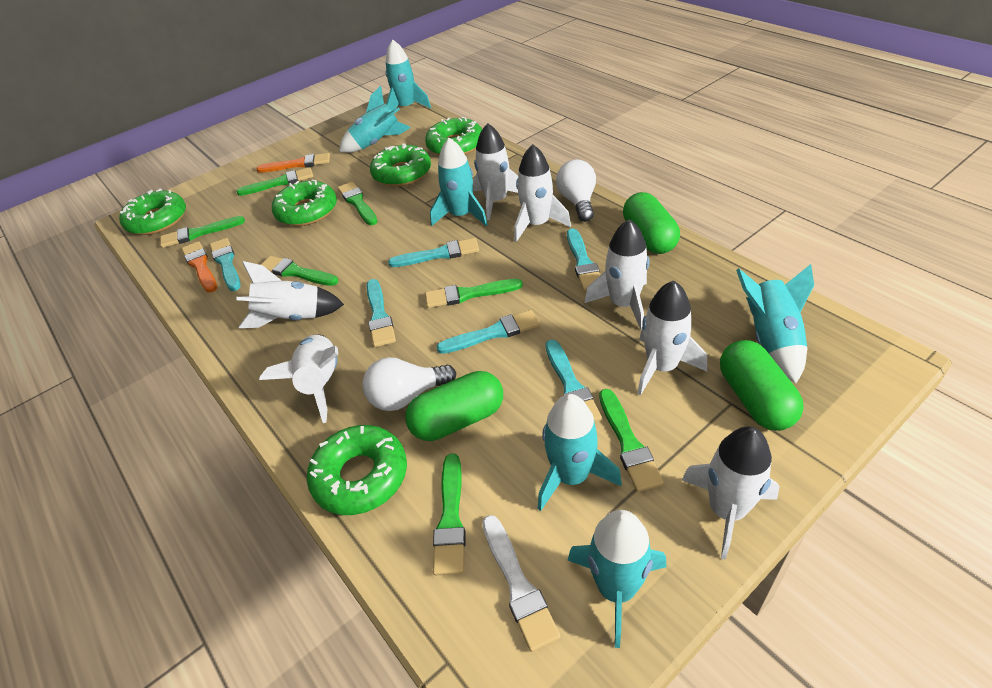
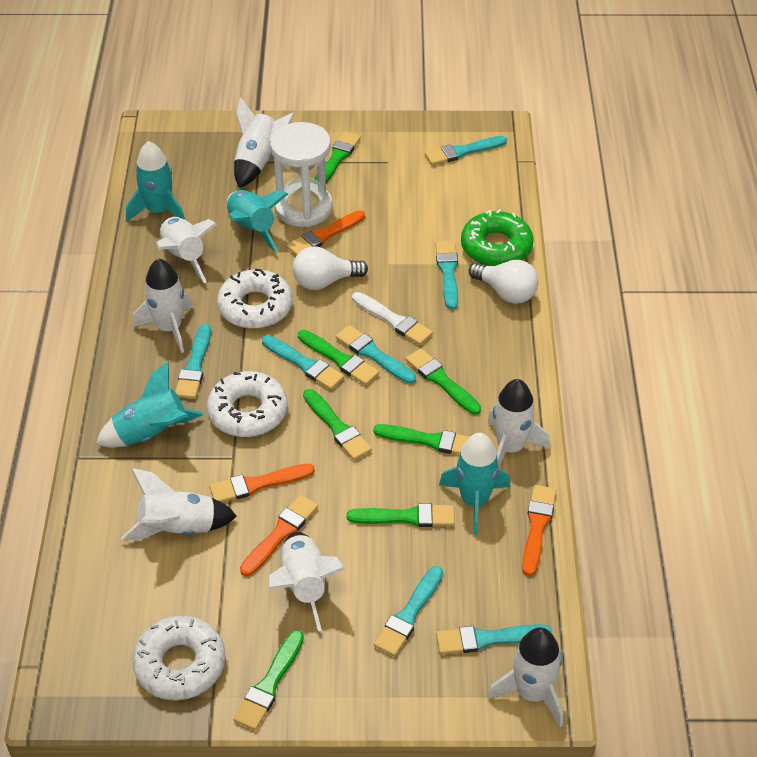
green capsule: [405,371,503,441] [623,192,680,254] [720,340,804,431] = 3 -> none = 0
green donut: [119,188,186,235] [272,180,337,226] [307,425,407,515] [370,143,431,187] [425,117,482,156] = 5 -> [461,209,534,266] = 1
orange brush: [182,241,217,293] [256,153,330,173] = 2 -> [210,464,315,502] [240,495,318,576] [287,210,365,256] [522,485,557,576] = 4
turquoise brush: [210,238,241,291] [367,279,396,347] [388,238,479,267] [436,310,540,354] [545,340,602,422] [567,229,600,290] = 6 -> [175,324,211,399] [262,335,344,390] [336,325,416,384] [374,566,443,656] [425,136,507,165] [435,241,458,310] [436,624,552,654] = 7
turquoise rocket: [339,86,411,153] [385,39,431,111] [430,138,488,226] [538,394,622,511] [568,510,667,648] [736,264,814,383] = 6 -> [96,361,203,448] [126,141,185,221] [227,190,288,253] [439,433,510,534] = 4
white donut: none = 0 -> [132,616,226,700] [207,371,288,437] [217,268,293,329] = 3
white hourglass: none = 0 -> [270,122,333,227] = 1

